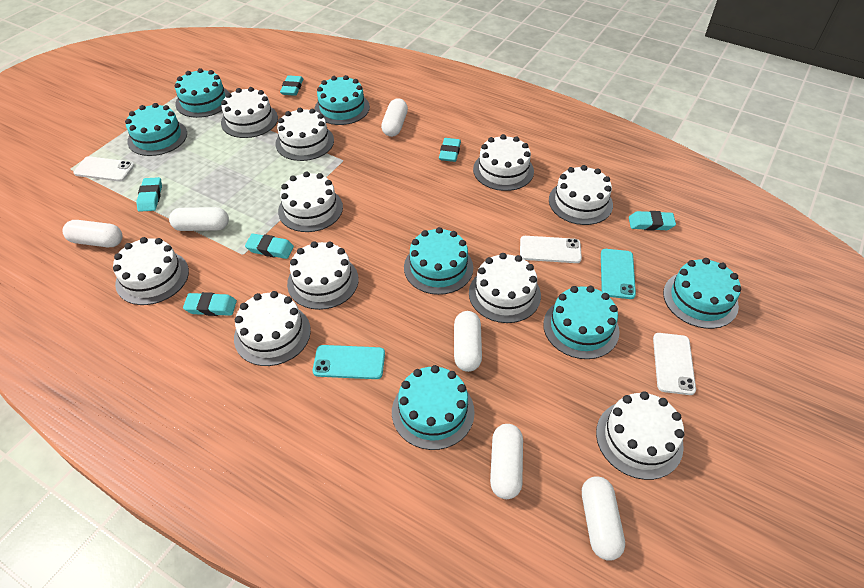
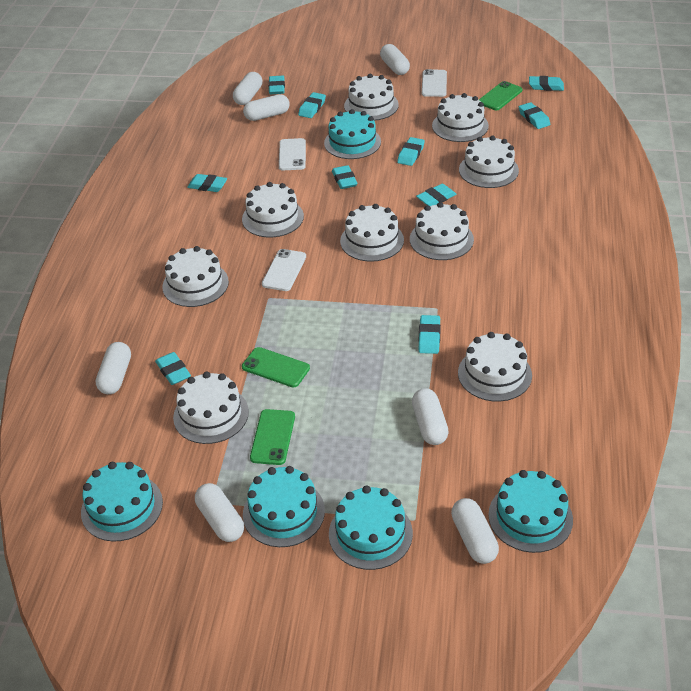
green phone: none = 0 -> [242,347,310,387] [250,409,295,465] [479,81,523,110] = 3
turquoise cake: [125,103,187,156] [175,68,229,118] [314,75,370,125] [392,365,475,450] [404,227,473,295] [543,286,620,359] [663,258,741,329] = 7 -> [81,462,163,542] [243,466,325,547] [324,109,381,159] [329,486,413,570] [488,470,573,553] = 5
turquoise eraser: [136,177,162,212] [183,292,237,316] [245,234,294,259] [280,75,303,96] [439,138,461,162] [629,211,676,231] = 6 -> [155,352,191,385] [187,174,227,192] [268,76,285,94] [298,92,326,118] [332,165,357,189] [397,137,425,166] [416,184,457,206] [418,315,441,354] [519,102,550,129] [529,76,564,91] = 10
turquoise phone: [313,345,385,379] [601,249,636,299] = 2 -> none = 0
white cake: [113,237,189,305] [221,87,278,138] [234,291,311,366] [276,108,334,161] [278,172,343,232] [287,241,359,310] [469,253,541,323] [473,134,534,191] [549,165,613,225] [596,391,684,480] = 10 -> [162,246,229,307] [173,372,249,444] [242,182,304,238] [340,204,404,262] [344,74,399,121] [410,202,474,260] [432,93,489,142] [458,332,532,402] [459,136,519,188] = 9
white capsule: [63,220,123,247] [169,207,229,231] [381,98,408,137] [454,311,482,372] [490,424,523,499] [582,476,625,561] = 6 -> [96,342,131,394] [195,483,244,542] [233,72,262,105] [243,94,290,121] [380,44,410,75] [412,388,449,445] [451,498,499,564] = 7

